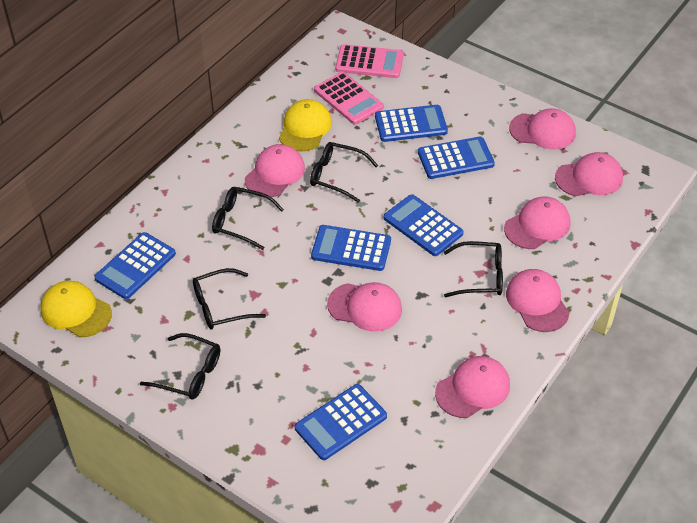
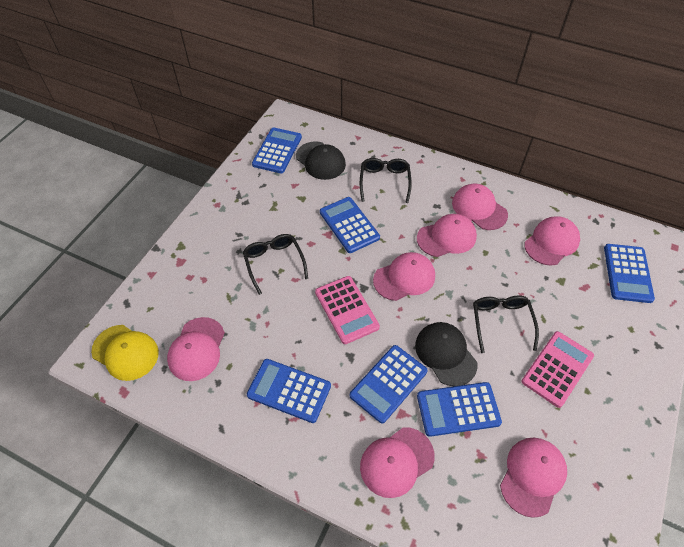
black cap: none = 0 -> [296,141,346,180] [415,322,477,386] = 2
black glasses: [140,333,220,400] [193,268,266,329] [212,187,284,250] [310,142,378,203] [444,241,503,297] = 5 -> [243,234,308,295] [360,158,412,203] [473,296,539,353] = 3
yellow cap: [40,281,112,337] [279,99,332,152] = 2 -> [91,325,159,381] = 1

